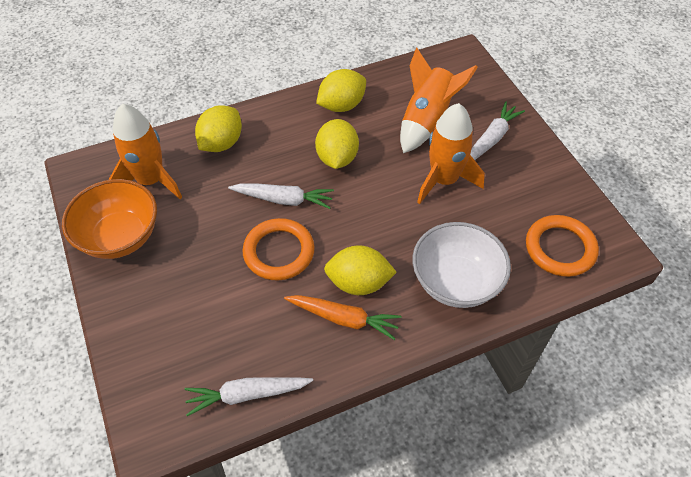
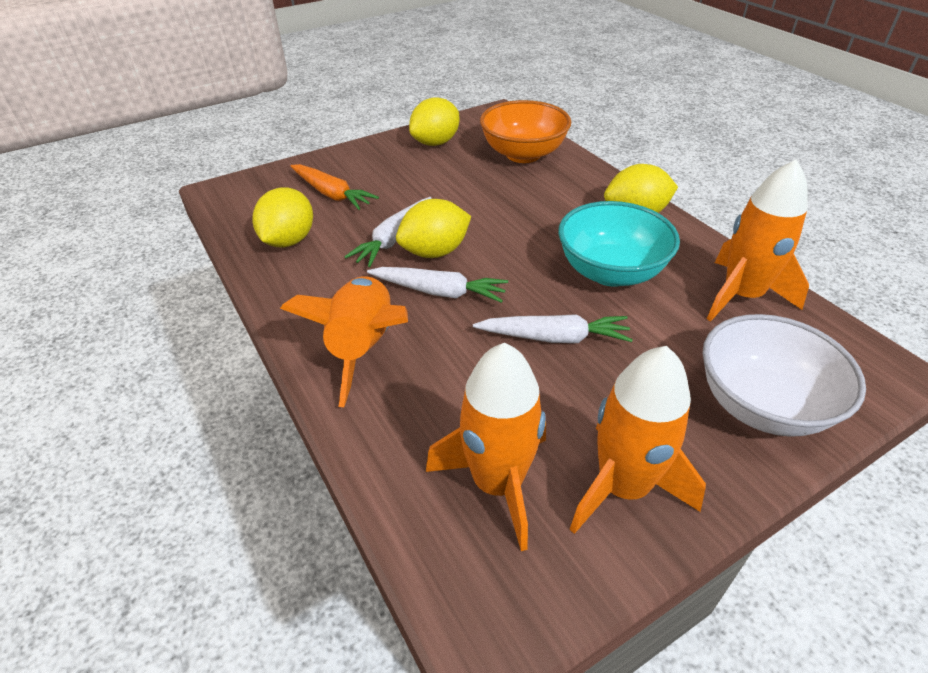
orange ring: [243,218,315,280] [526,215,599,277] = 2 -> none = 0
orange rocket: [109,104,182,199] [400,48,478,153] [417,103,485,204] = 3 -> [280,276,408,407] [426,343,546,551] [570,346,706,534] [707,159,809,321] = 4
turquoise bowl: none = 0 -> [558,201,680,287] = 1

